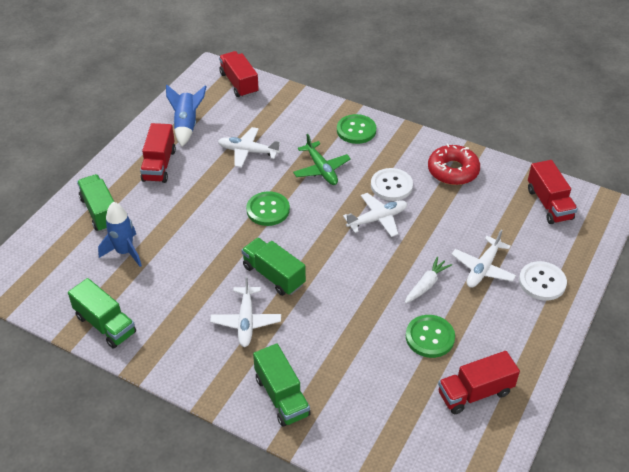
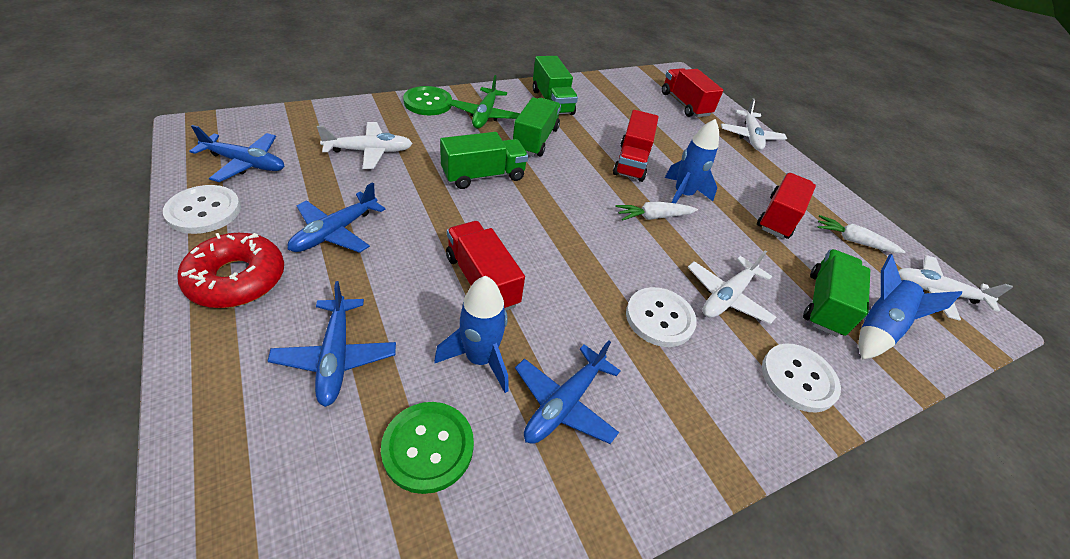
blue plane: none = 0 -> [189,125,284,182] [268,281,396,407] [288,182,385,253] [515,340,620,444] = 4
blue rocket: [98,202,142,267] [166,84,207,146] = 2 -> [434,276,508,393] [665,119,719,203] [858,254,962,360] = 3
green button: [246,191,290,226] [337,114,376,144] [406,315,455,358] = 3 -> [381,402,474,494] [403,86,452,115] = 2
white button: [371,168,413,201] [519,261,567,301] = 2 -> [163,185,241,234] [626,287,697,347] [762,343,841,413] = 3
white carrot: [405,257,452,303] = 1 -> [615,202,698,221] [818,215,905,253] = 2

